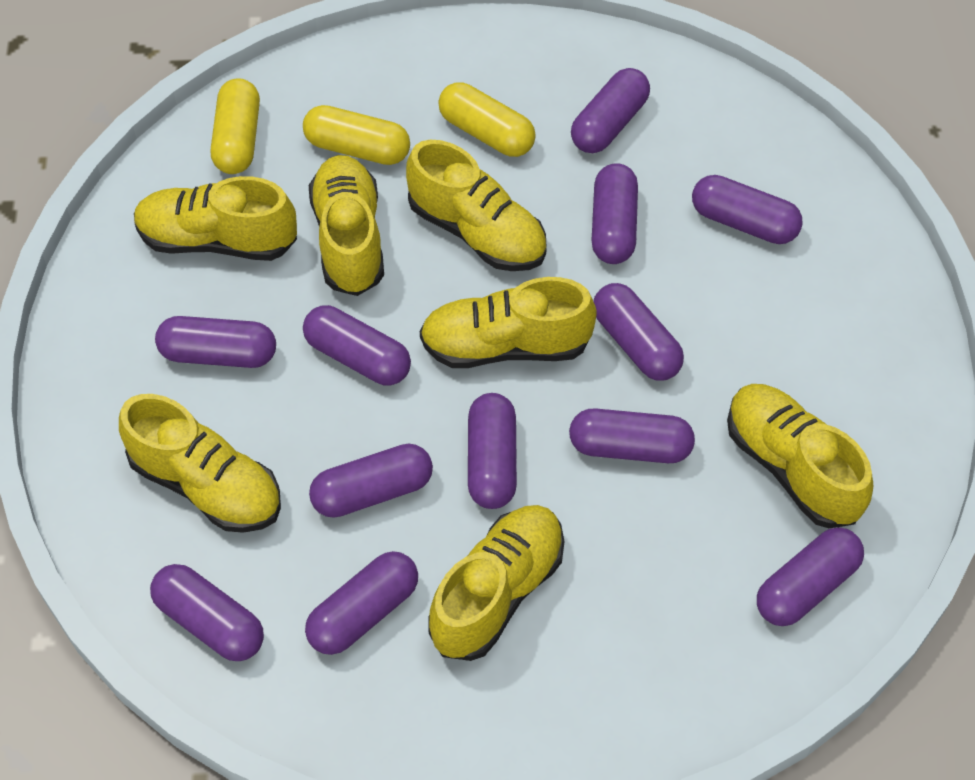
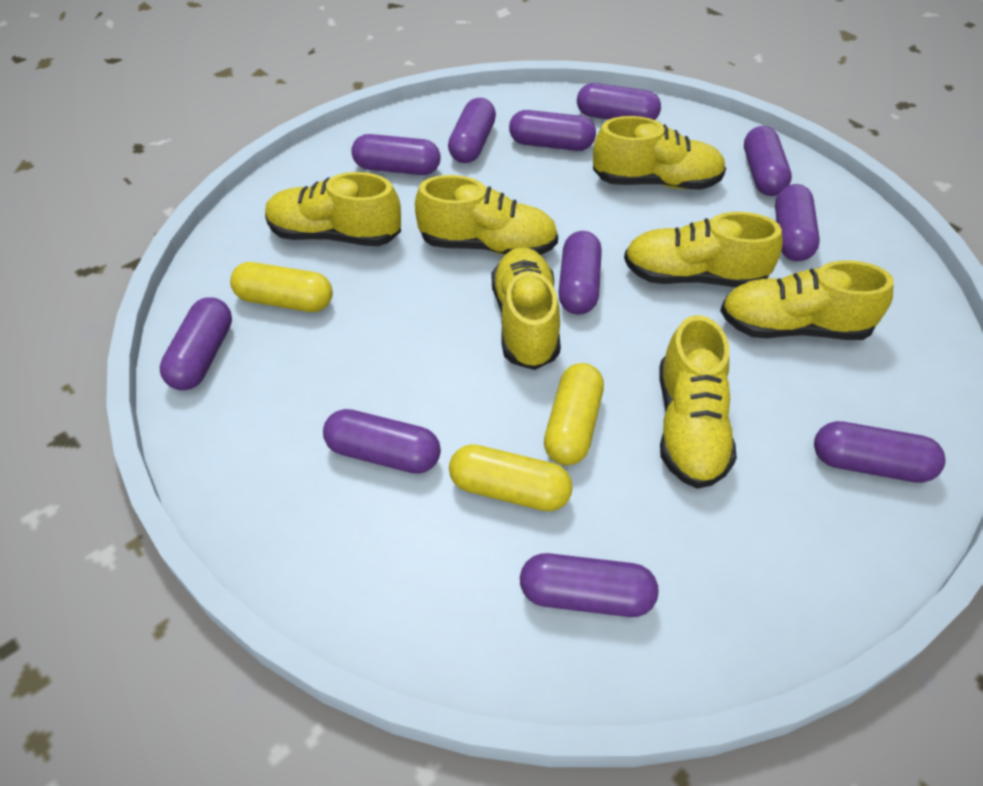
purple capsule: [150,564,264,661] [155,316,276,368] [303,305,411,385] [305,551,418,655] [309,444,433,518] [468,393,517,509] [569,408,695,463] [571,68,650,153] [591,163,638,264] [593,283,684,381] [692,175,803,244] [757,527,864,626] = 12 -> [160,297,232,390] [323,409,441,474] [351,134,441,175] [448,98,496,163] [509,110,596,151] [520,553,658,617] [558,231,602,314] [577,83,661,120] [744,126,792,196] [775,184,820,261] [814,421,946,483] = 11

